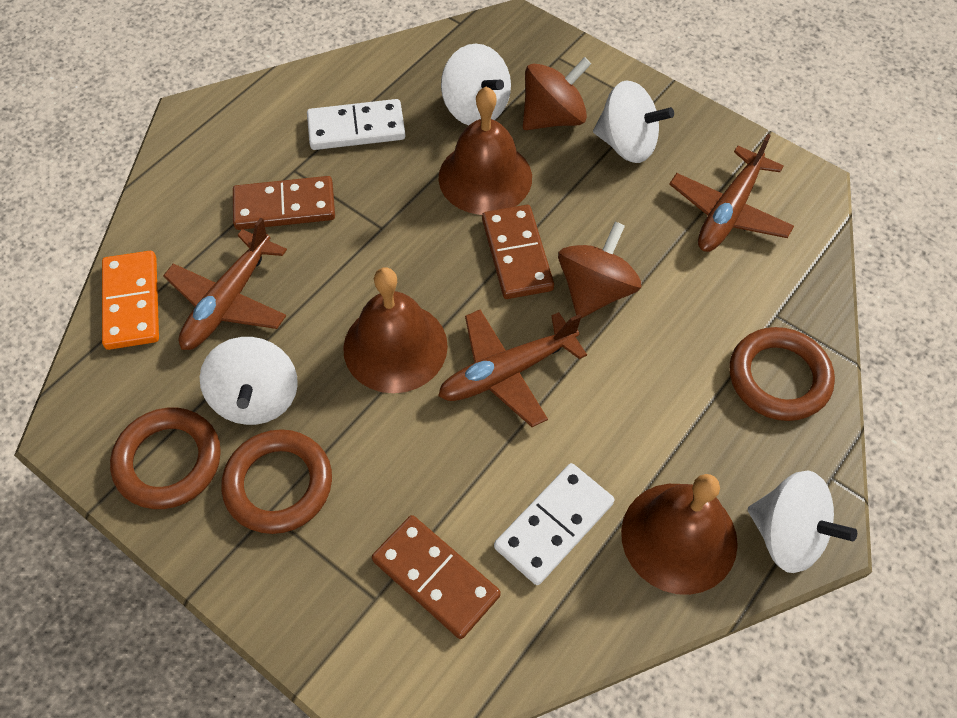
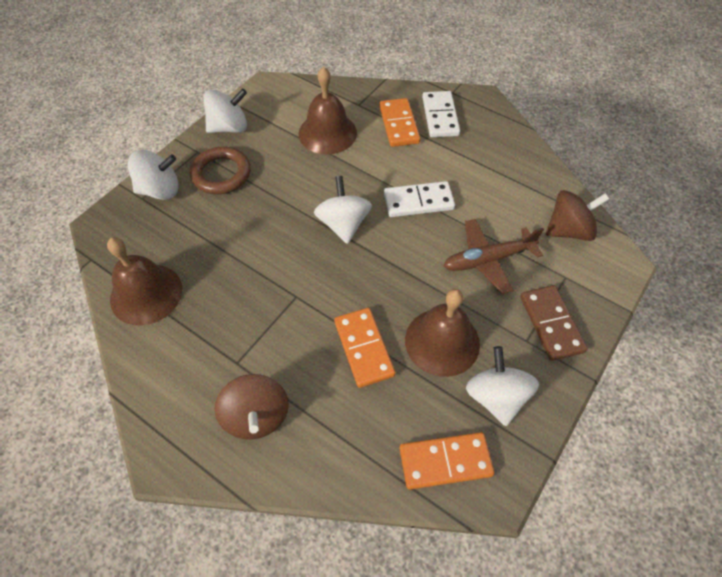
brown domino: [233,176,335,230] [372,515,501,639] [482,205,554,299] = 3 -> [520,285,588,361] = 1
brown plane: [163,217,287,350] [438,310,587,427] [669,134,794,252] = 3 -> [444,219,544,294] = 1
brown ring: [110,408,221,509] [221,429,332,534] [730,327,835,421] = 3 -> [190,147,251,195] = 1
orange domino: [102,251,159,350] = 1 -> [334,308,396,388] [379,98,420,147] [400,432,494,490] = 3

